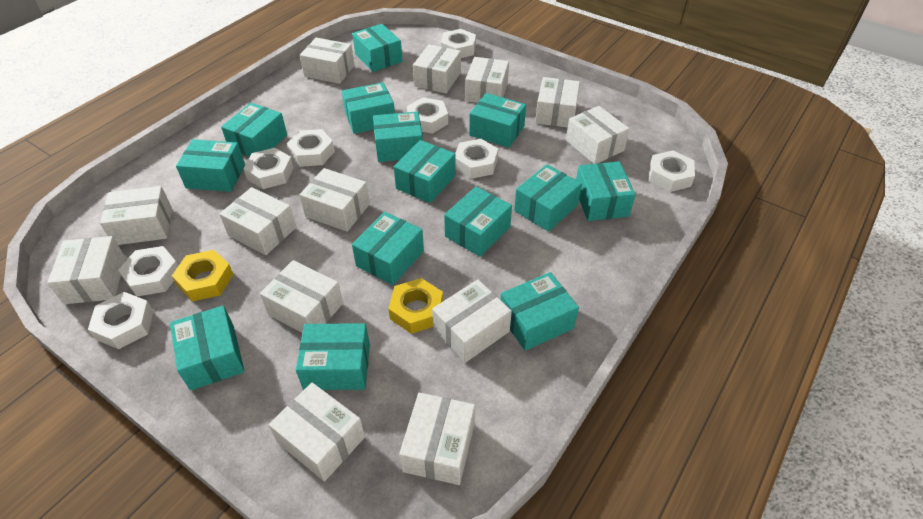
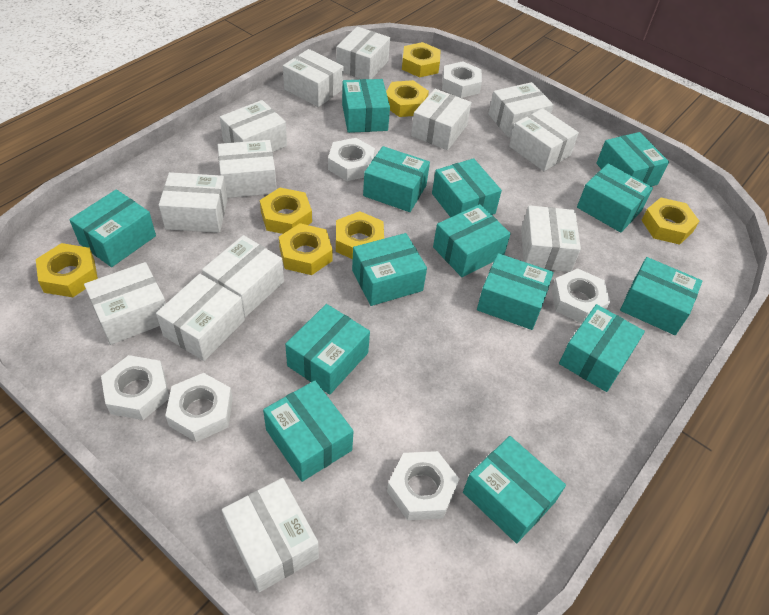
white nut: [88,292,153,349] [118,246,178,297] [243,148,294,189] [286,129,335,167] [407,97,448,134] [441,29,476,58] [455,139,498,179] [649,150,695,192] = 8 -> [101,355,169,420] [165,373,233,442] [328,138,375,181] [387,451,459,520] [442,61,482,98] [551,268,610,323] = 6
yellow nut: [172,250,234,301] [388,278,443,334] = 2 -> [36,243,98,297] [260,188,312,234] [279,223,333,275] [336,211,384,259] [386,80,429,117] [402,42,441,78] [642,198,699,245] = 7

